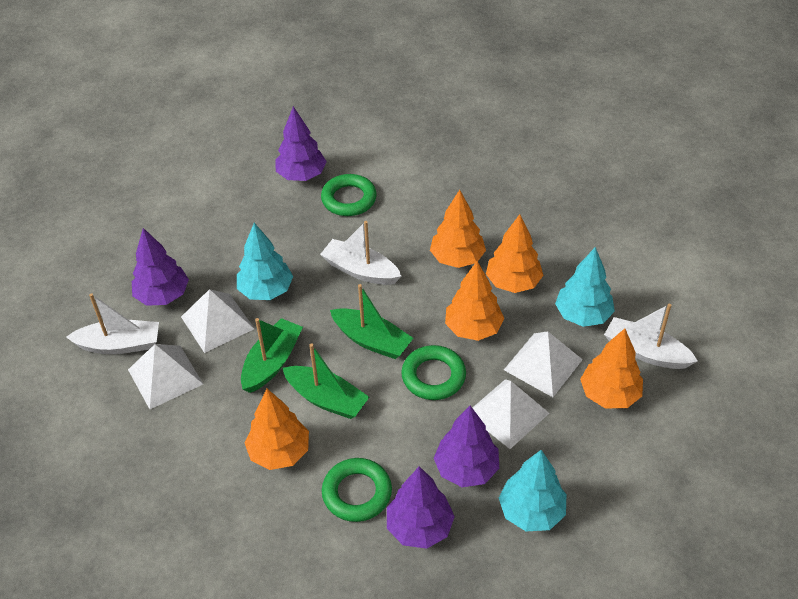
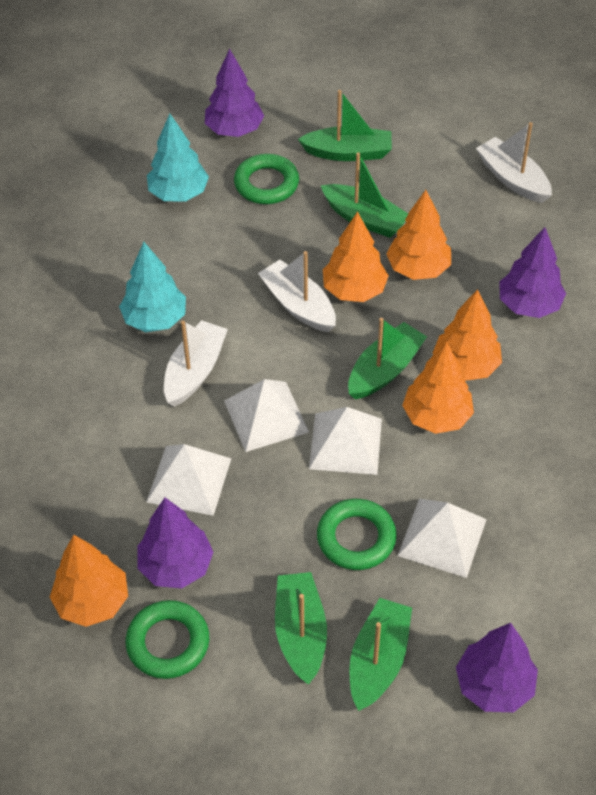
green boat: [241,318,303,393] [283,343,369,419] [330,284,413,359] = 3 -> [275,572,327,685] [298,90,392,161] [321,152,408,238] [348,318,427,399] [349,598,412,711] = 5
turquoise tree: [237,223,293,300] [499,450,566,531] [555,247,615,327] = 3 -> [119,242,186,332] [147,114,209,202] = 2

